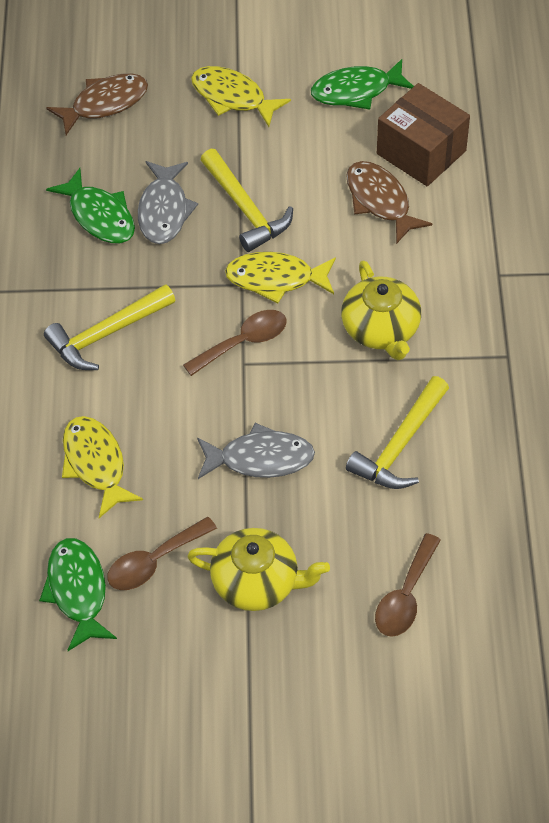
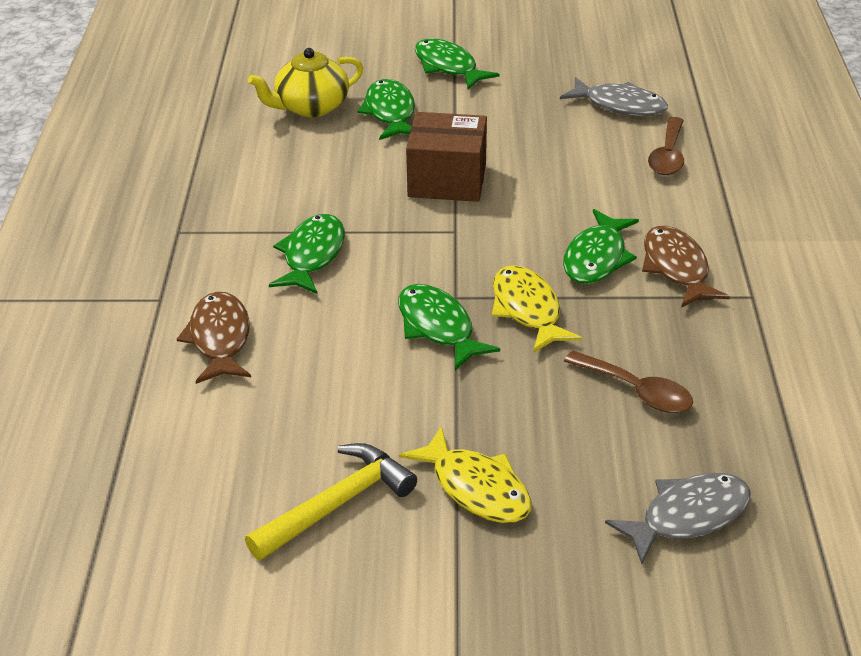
brown spoon: [107,517,217,590] [183,310,287,376] [375,533,441,637] = 3 -> [564,351,693,413] [648,117,684,175] = 2
green fish: [39,538,117,651] [46,168,135,243] [311,59,414,109] = 3 -> [269,214,345,294] [357,79,415,140] [398,284,500,370] [415,38,500,89] [563,209,639,284] = 5
yellow fish: [62,416,143,518] [191,66,291,127] [225,252,336,303] = 3 -> [399,426,531,523] [492,265,582,353] = 2
yellow hammer: [44,284,175,370] [201,149,293,252] [346,376,449,489] = 3 -> [245,443,417,561] = 1
yellow teapot: [187,528,330,611] [341,260,421,360] = 2 -> [248,48,363,117] = 1

